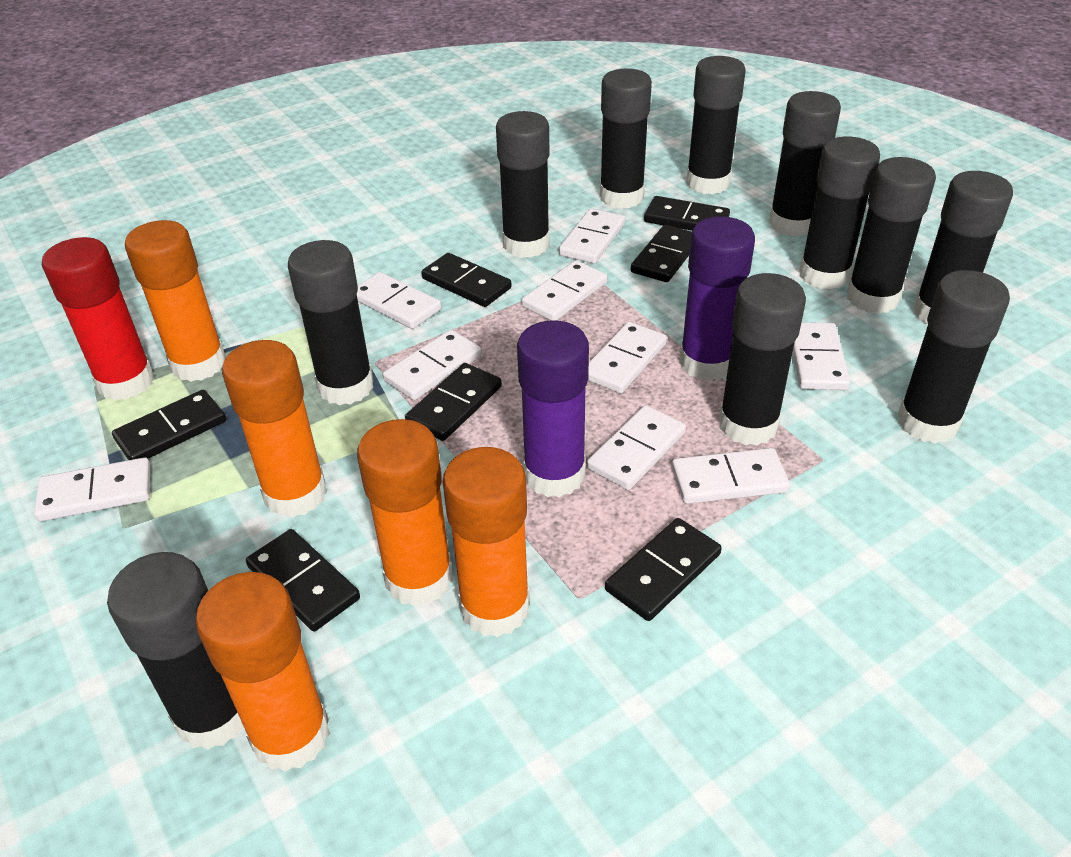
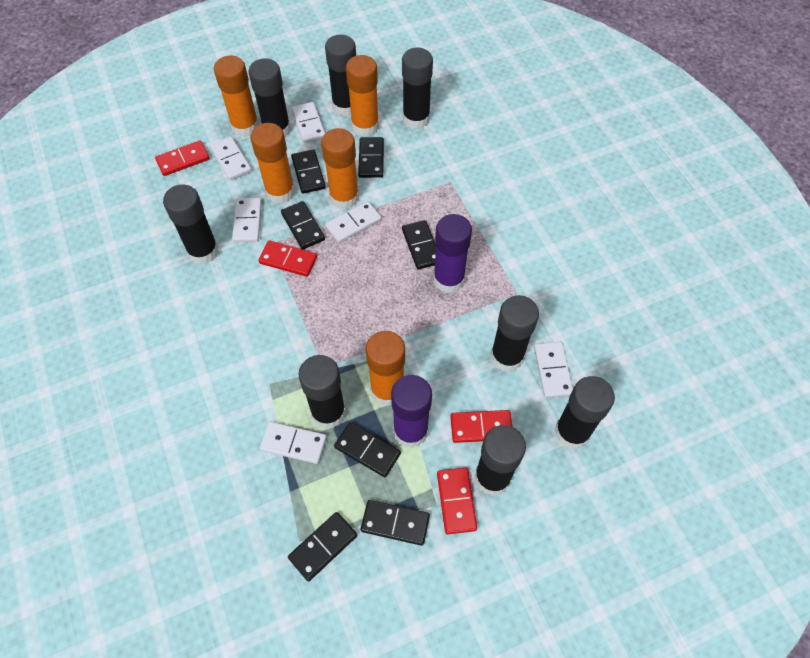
black glue stick: [107,552,244,750] [288,240,374,405] [496,111,550,258] [600,69,652,209] [686,56,746,195] [719,273,806,446] [769,91,841,236] [799,136,880,290] [847,157,936,314] [898,270,1010,444] [913,171,1013,325] = 11 -> [163,184,219,265] [248,58,291,137] [299,355,346,429] [325,35,356,116] [402,48,433,129] [474,425,526,496] [491,295,539,372] [554,376,615,449] = 8
red domino: none = 0 -> [155,140,210,176] [258,241,317,277] [437,467,477,534] [450,410,512,443] = 4
red glue stick: [42,237,155,401] = 1 -> none = 0
white domino: [34,457,151,521] [357,272,441,329] [383,330,482,400] [522,261,607,321] [559,208,625,264] [587,405,686,490] [588,322,667,394] [672,448,790,504] [793,322,850,390] = 9 -> [210,137,252,180] [232,198,262,242] [260,422,327,464] [292,102,325,143] [325,201,381,243] [534,342,573,398] = 6

